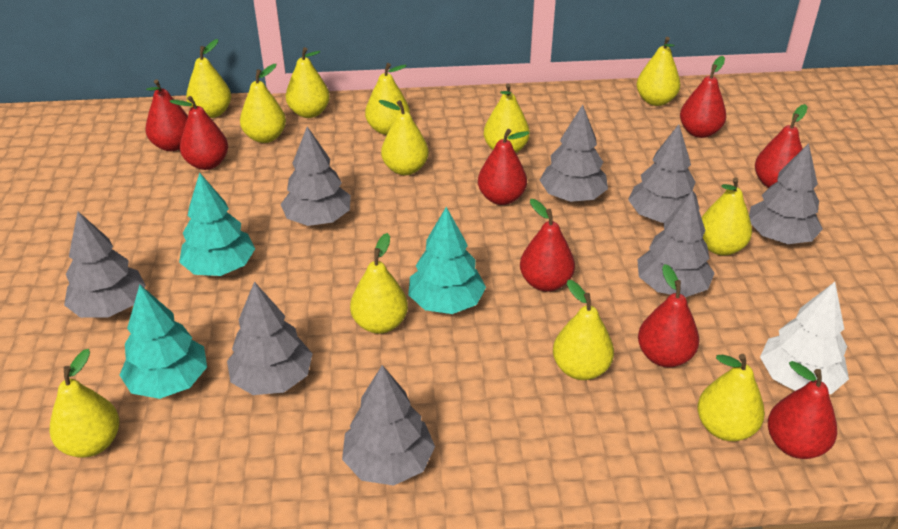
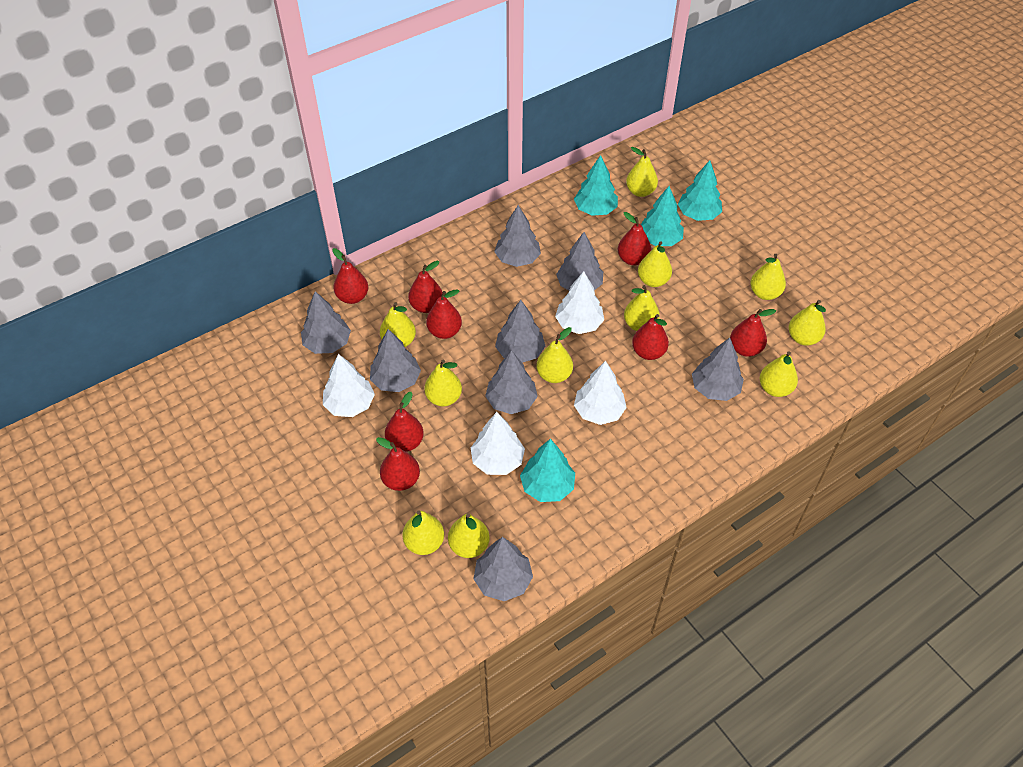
turquoise tree: [119,285,207,399] [179,172,255,276] [408,207,486,314] = 3 -> [520,439,575,502] [574,155,618,216] [641,186,684,246] [678,160,722,221] = 4
white tree: [760,282,849,394] = 1 -> [323,354,375,417] [471,412,525,475] [555,271,604,334] [574,361,627,425] = 4
yellow pear: [49,349,119,458] [186,39,231,118] [240,64,286,143] [286,47,330,118] [350,233,408,334] [365,63,410,135] [379,100,429,175] [484,83,530,153] [553,280,614,380] [637,37,680,106] [697,354,765,441] [701,177,752,256] = 12 -> [380,302,416,347] [403,510,444,555] [424,360,462,406] [448,513,490,558] [536,327,573,383] [624,285,660,331] [626,147,658,197] [638,241,672,287] [750,254,786,300] [760,351,798,397] [789,300,826,345] = 11

